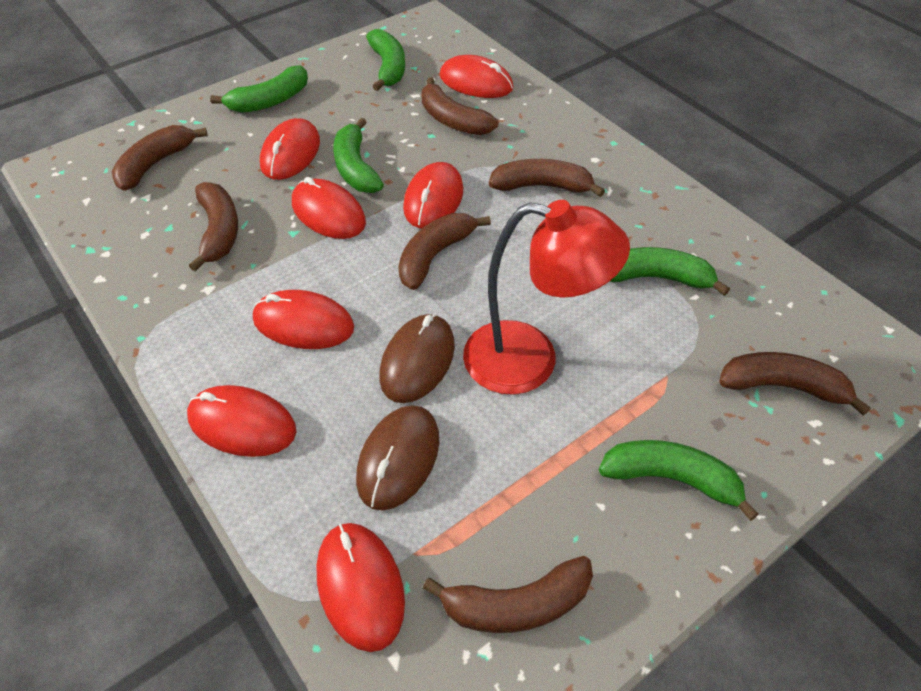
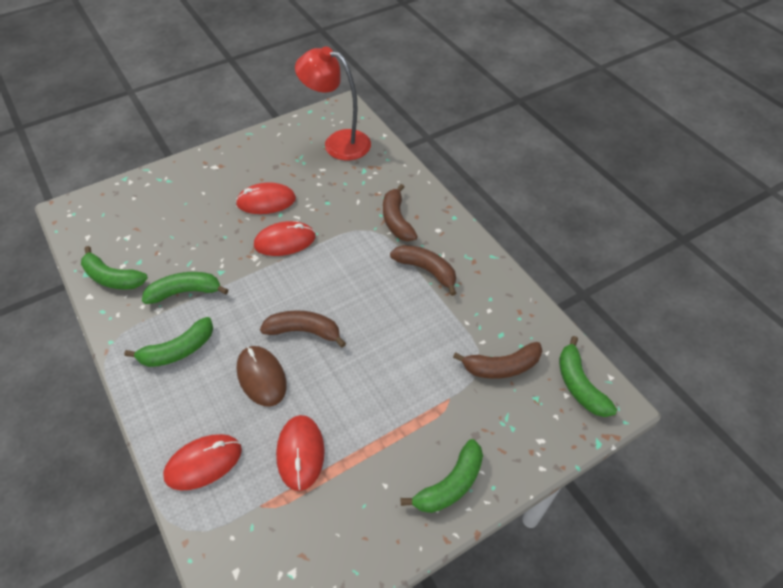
brown banana: [112,125,208,191] [189,182,238,272] [398,213,491,290] [421,77,498,135] [423,556,593,633] [489,159,605,197] [719,352,871,416] = 7 -> [260,310,346,348] [383,184,418,241] [390,245,456,296] [453,342,542,379] = 4
brown mouse: [356,405,439,511] [380,314,455,403] = 2 -> [237,346,287,407] = 1
red mouse: [187,385,296,457] [253,290,354,349] [260,118,320,180] [292,177,366,239] [317,523,405,652] [403,162,463,229] [440,55,513,98] = 7 -> [163,434,242,490] [235,182,296,214] [254,221,316,256] [276,415,325,491] = 4

